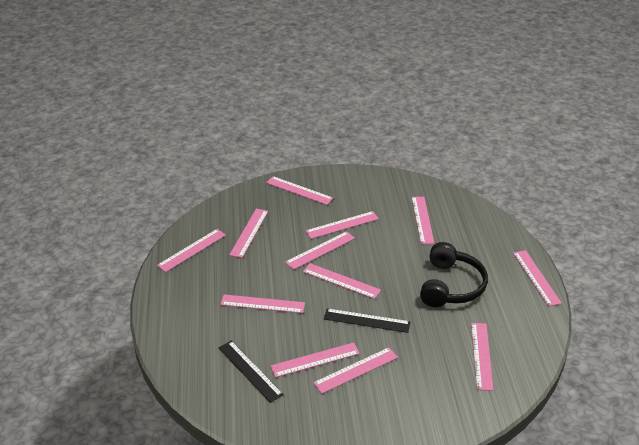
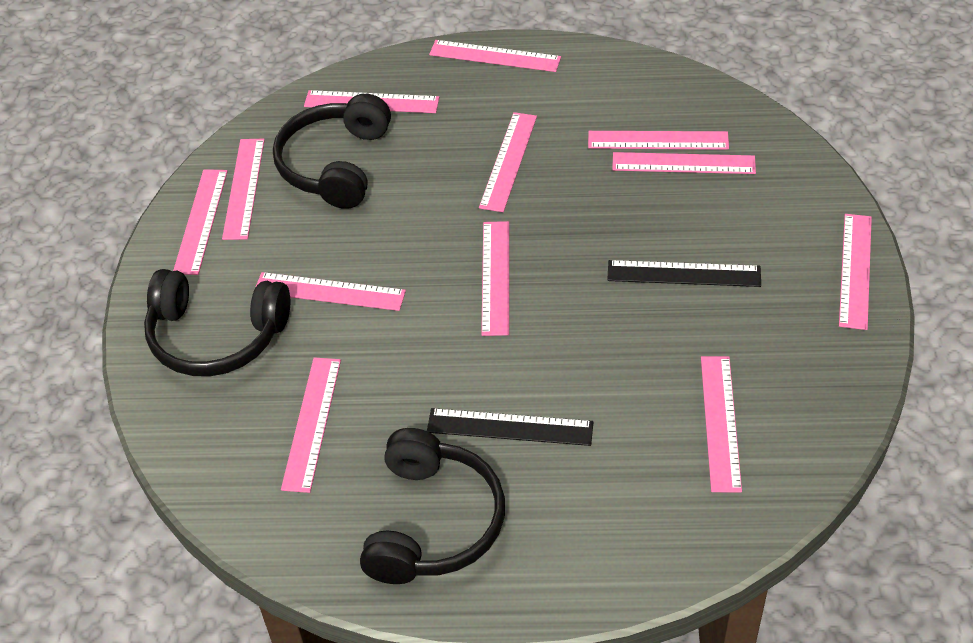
black headphones: [420,242,488,307] = 1 -> [144,269,290,376] [273,94,391,209] [360,428,505,584] = 3

